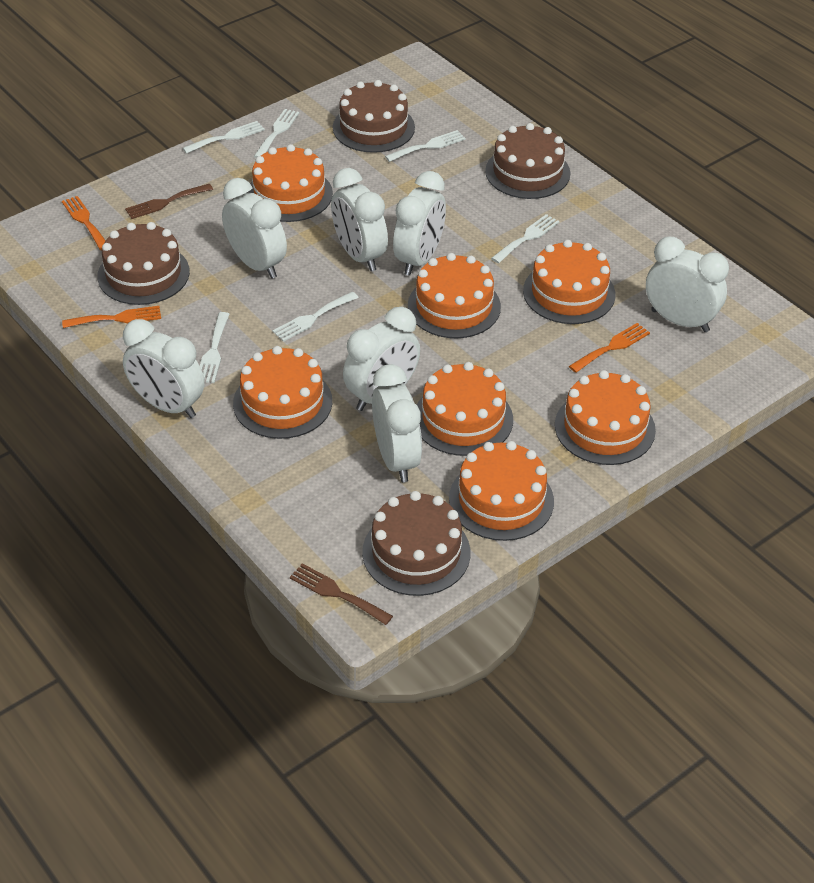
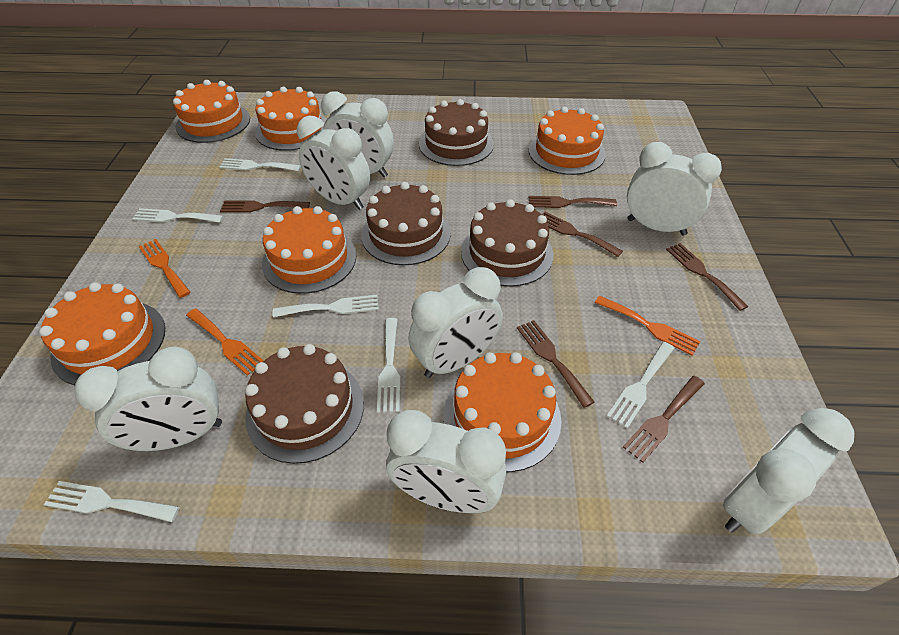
brown fork: [125,184,213,219] [290,563,393,625] = 2 -> [220,200,310,212] [517,320,595,408] [529,196,617,208] [542,212,623,257] [623,376,705,463] [666,243,748,311] = 6
orange cake: [233,346,332,439] [247,144,333,222] [408,253,501,338] [417,362,513,456] [449,441,554,541] [523,240,615,324] [555,370,656,465] = 7 -> [39,282,165,385] [173,80,250,143] [255,87,327,151] [262,206,356,294] [443,352,561,472] [528,107,606,175] = 6

